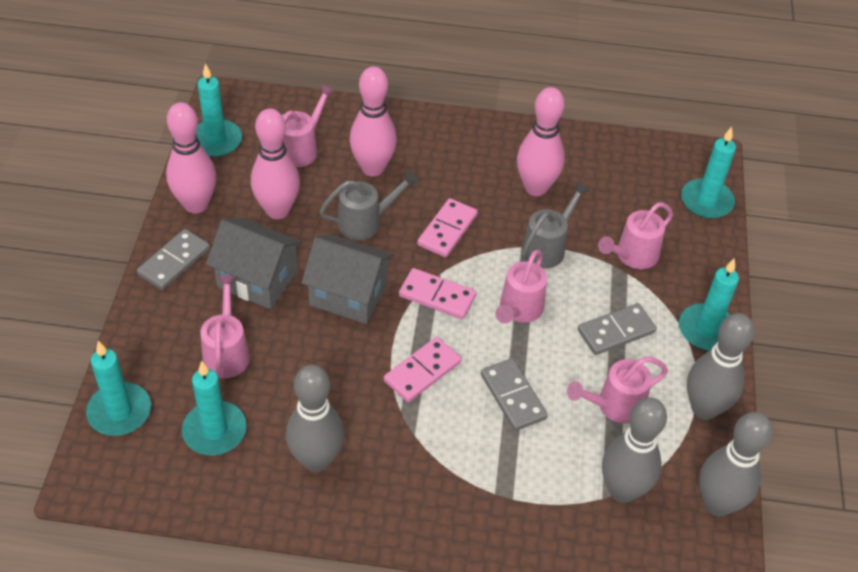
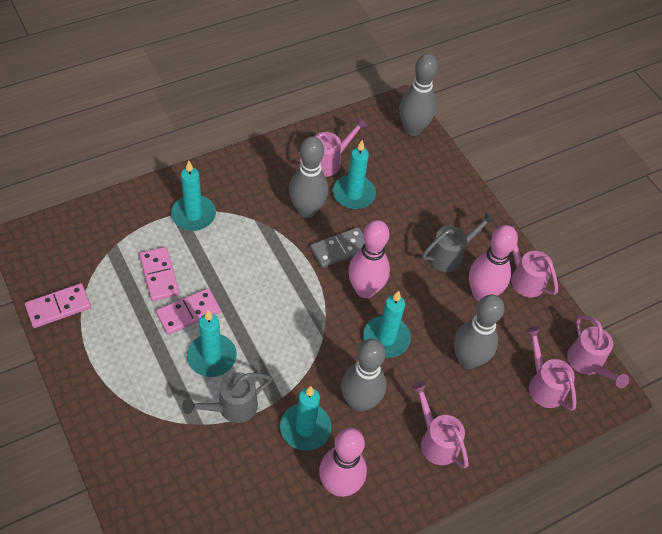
grey domino: [137,229,210,290] [481,358,548,431] [578,303,657,355] = 3 -> [310,227,365,268] = 1
grey house: [206,218,303,309] [301,234,394,324] = 2 -> none = 0
pink bowling pin: [166,102,216,214] [251,109,300,219] [350,67,397,176] [517,87,565,196] = 4 -> [319,428,367,497] [348,220,390,298] [469,225,518,301] = 3

